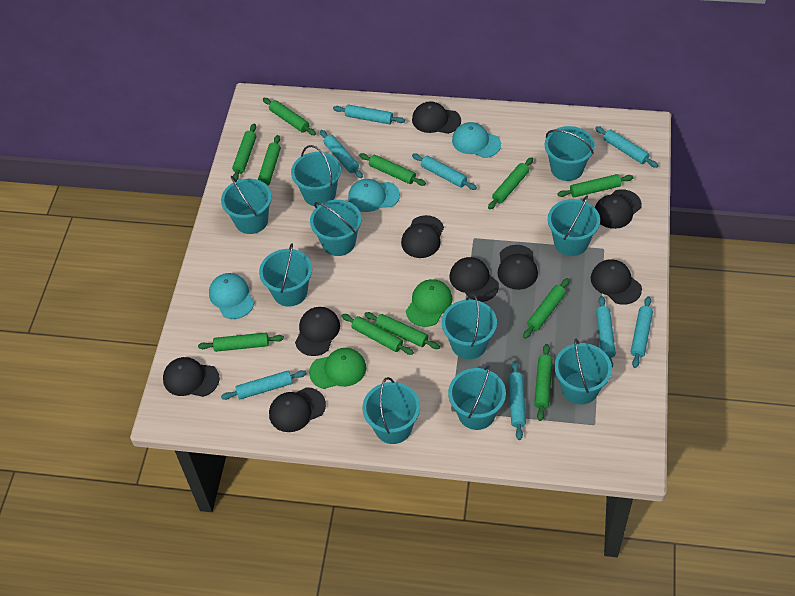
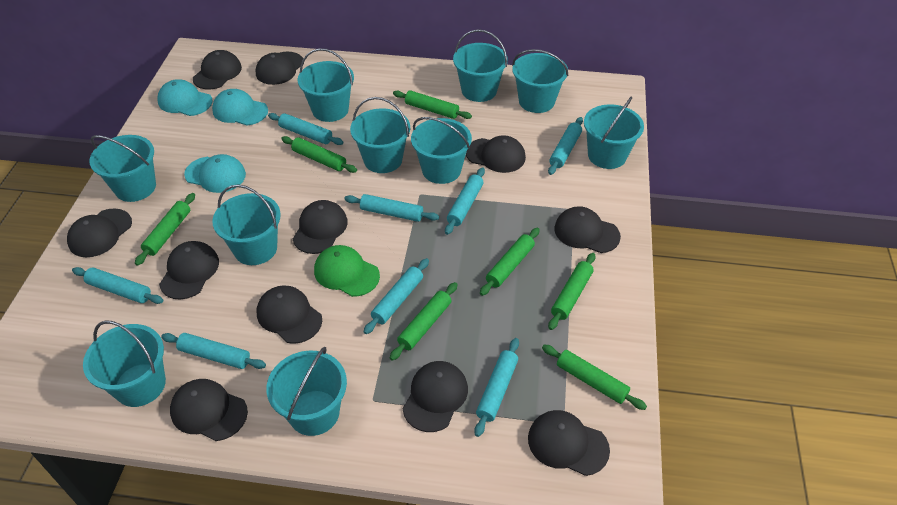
black cap: [163,357,220,397] [269,387,326,432] [295,307,340,356] [401,215,444,258] [412,102,461,134] [450,257,499,302] [498,245,538,290] [591,259,642,305] [595,189,642,229] = 9 -> [67,208,132,257] [159,241,219,299] [170,379,248,441] [193,50,242,89] [256,52,303,85] [257,285,322,344] [293,200,348,254] [403,361,468,432] [466,135,526,173] [528,410,610,476] [554,206,621,253] = 11
green cap: [309,348,366,389] [406,279,452,327] = 2 -> [314,245,380,297] = 1
green rolling pin: [198,333,284,352] [232,124,256,180] [258,135,281,186] [263,98,316,135] [342,314,414,355] [359,153,426,186] [364,312,440,349] [488,157,533,210] [523,278,570,339] [534,344,553,421] [557,174,634,197] = 11 -> [135,193,195,266] [281,136,357,173] [390,282,458,361] [393,90,472,119] [480,228,540,296] [542,345,647,410] [548,253,596,330] = 7

